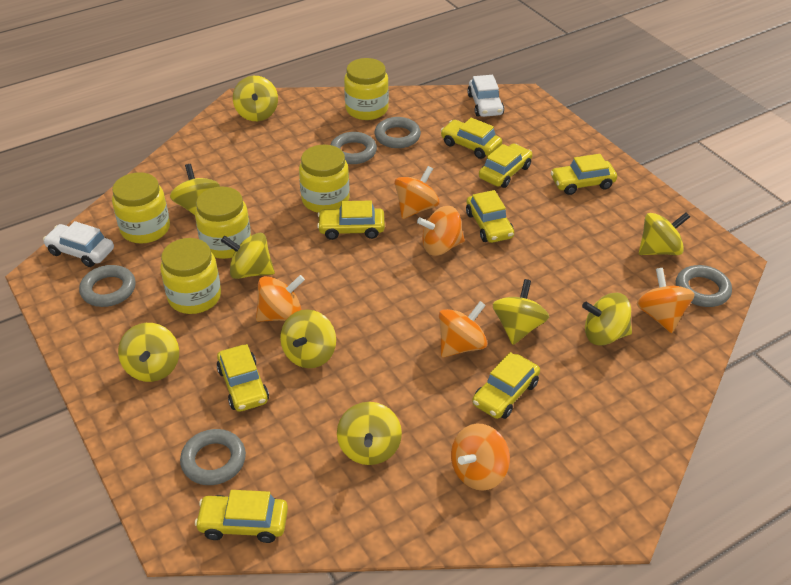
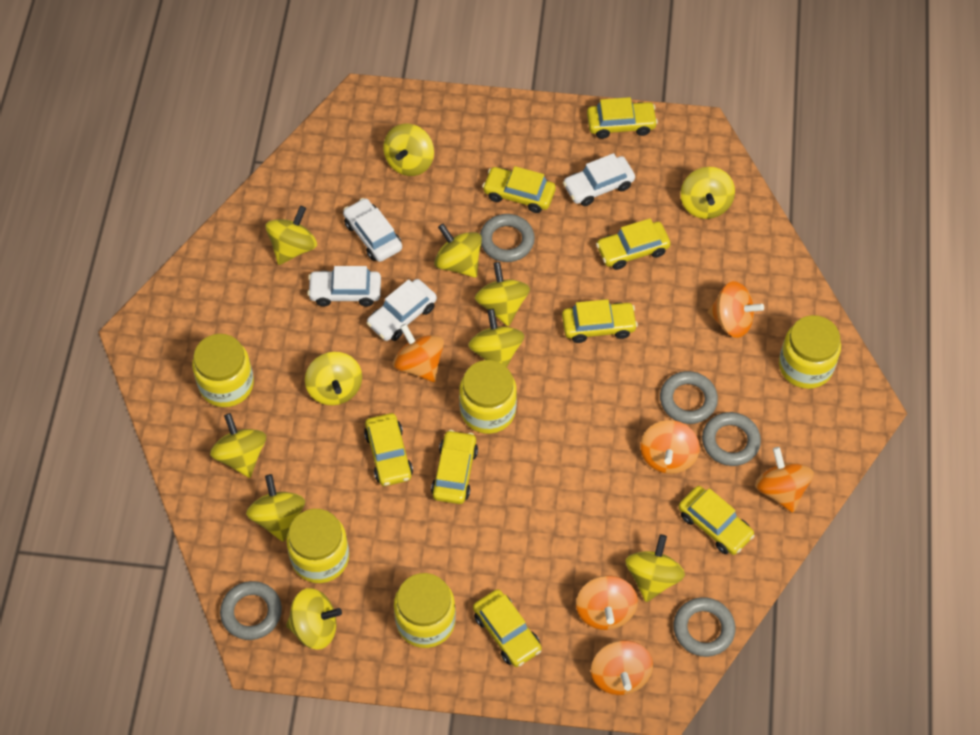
white car: [43,221,114,267] [467,75,504,117] = 2 -> [307,266,381,307] [343,198,402,262] [367,279,437,341] [563,153,635,206] = 4
yellow spinning top: [118,323,179,382] [170,164,220,215] [221,233,275,279] [233,76,278,121] [280,309,336,368] [337,402,402,465] [493,279,549,345] [582,293,632,346] [639,212,690,255] = 9 -> [210,413,266,478] [246,474,305,542] [266,206,317,265] [286,588,342,650] [305,352,362,405] [383,124,434,176] [434,224,482,278] [468,309,524,367] [475,262,530,326] [625,534,685,602] [680,167,735,219] = 11

